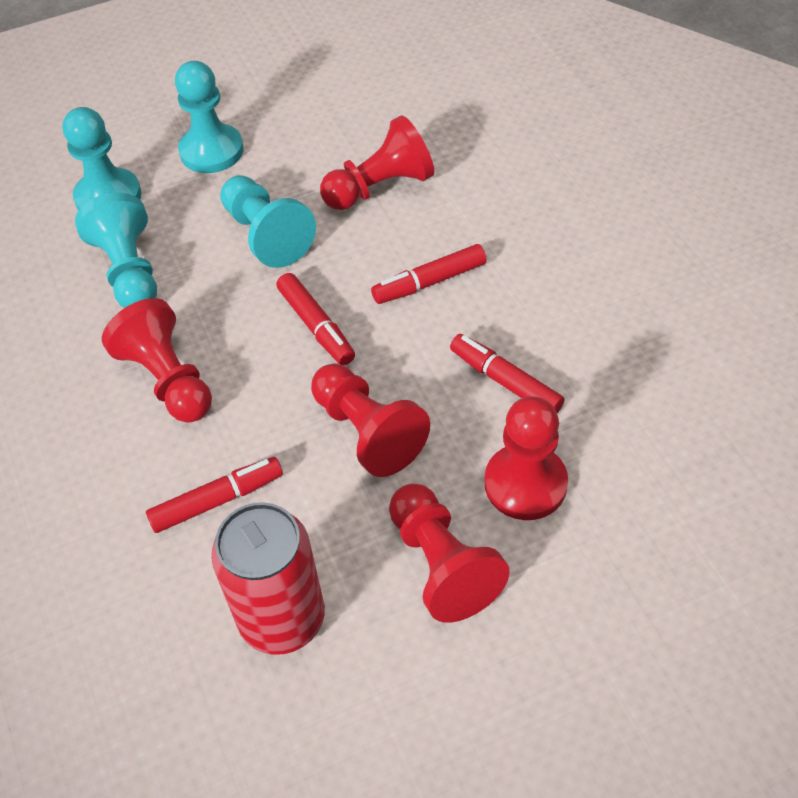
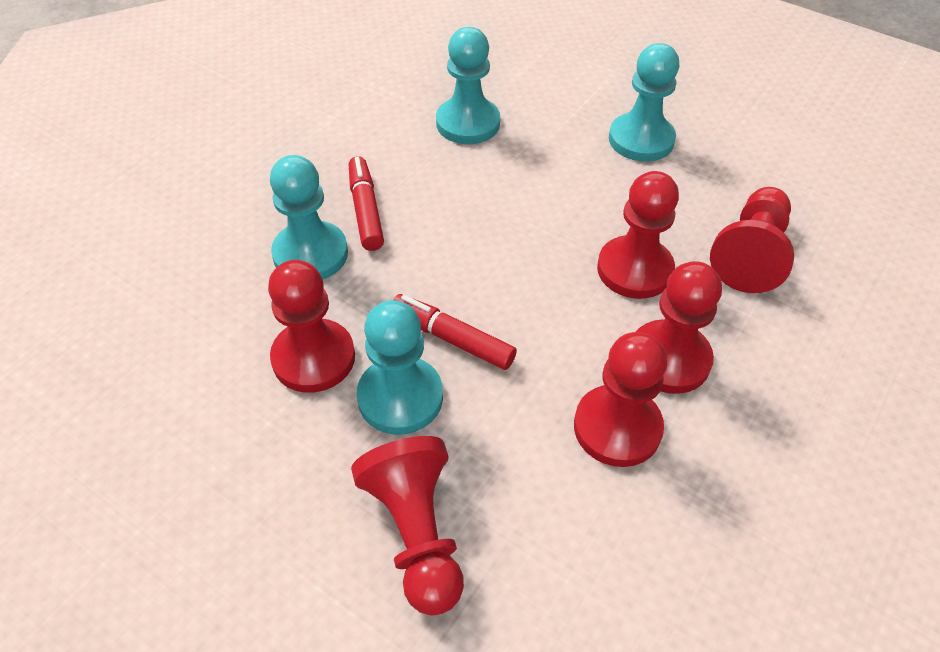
red can: [211,502,325,655] = 1 -> none = 0
red marker: [146,457,283,533] [276,273,355,365] [371,244,486,304] [450,334,565,413] = 4 -> [349,156,384,251] [393,294,517,370] = 2
red pawn: [102,298,212,423] [311,363,430,477] [320,115,434,210] [389,484,510,623] [485,396,568,520] = 5 -> [268,260,355,393] [351,436,464,616] [574,332,667,467] [597,171,679,299] [636,261,722,394] [710,187,794,293] = 6

